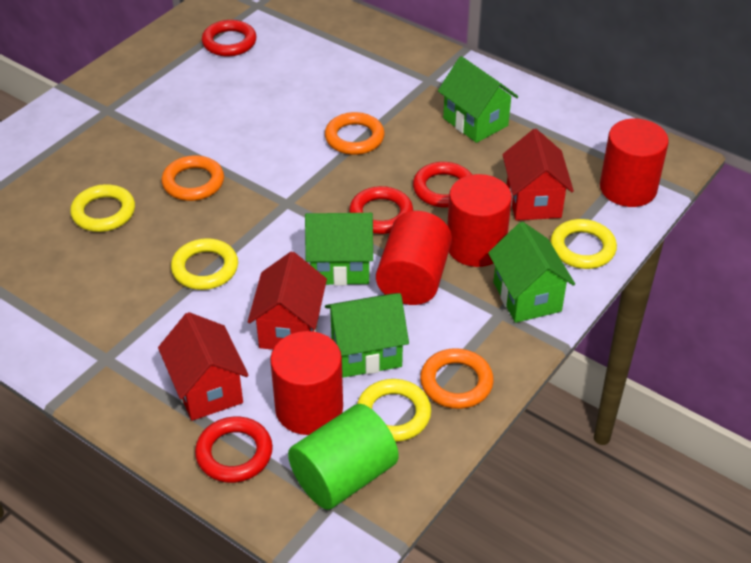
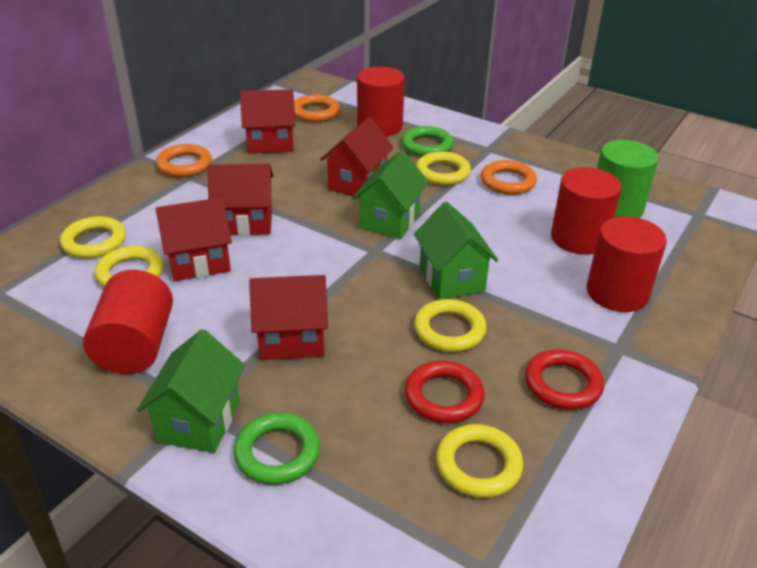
green house: [305,213,373,286] [325,293,409,378] [438,56,518,143] [488,222,575,323] = 4 -> [137,329,245,453] [352,150,428,239] [414,202,498,300] = 3
green ring: none = 0 -> [234,413,320,485] [402,126,454,156] = 2
red house: [158,312,249,421] [248,252,327,350] [502,129,574,221] = 3 -> [156,197,232,281] [208,163,274,236] [240,89,295,154] [249,275,328,360] [320,117,394,198] = 5
red ring: [195,417,273,483] [202,20,257,56] [349,186,413,234] [413,162,472,208] = 4 -> [405,361,485,423] [525,349,604,410] = 2
yellow ring: [70,184,135,232] [171,238,238,290] [357,379,431,442] [550,219,617,269] = 4 -> [60,216,126,259] [95,246,164,288] [414,299,487,352] [416,151,471,185] [436,424,523,498] = 5

